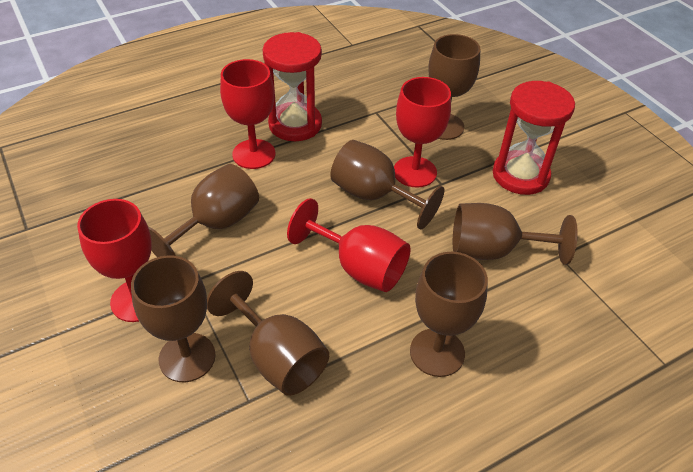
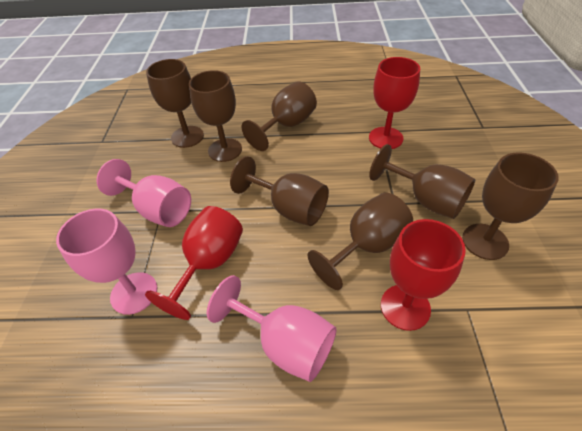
pink goblet: none = 0 -> [56,209,157,315] [96,159,191,227] [207,275,337,382] = 3
red goblet: [77,199,152,322] [220,59,276,169] [287,198,411,292] [394,77,451,188] = 4 -> [145,206,243,320] [369,57,420,149] [381,219,466,331] = 3
red hourglass: [263,32,322,141] [493,81,575,195] = 2 -> none = 0

